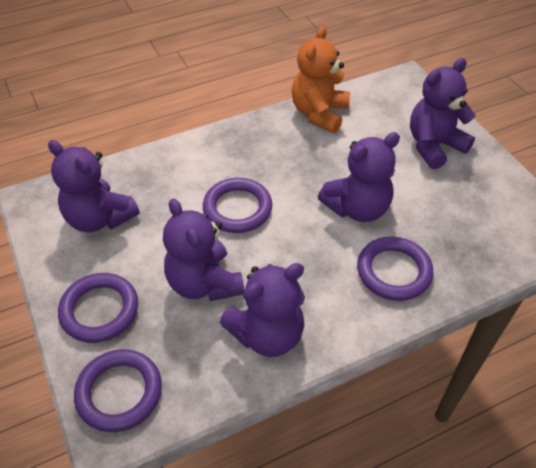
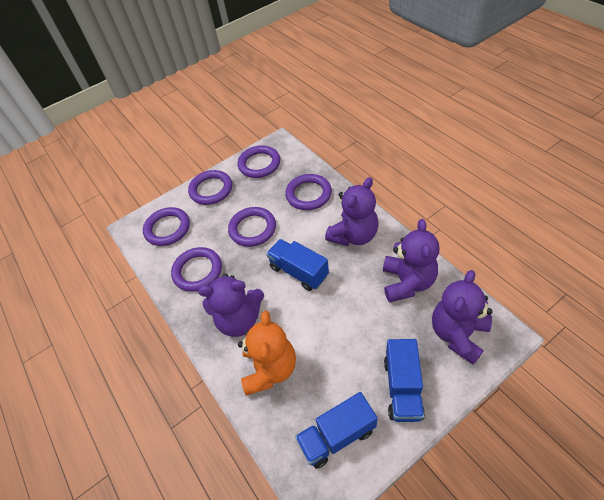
blue truck: none = 0 -> [266,239,329,291] [295,392,378,469] [384,339,425,422] = 3
purple ring: [58,273,138,343] [74,349,162,432] [203,178,272,233] [357,237,433,301] = 4 -> [143,207,190,246] [171,247,222,292] [188,170,232,205] [228,207,276,247] [238,145,280,178] [285,174,332,210] = 6
purple teddy bear: [48,140,140,232] [163,198,245,301] [220,263,305,357] [318,132,400,222] [410,58,476,169] = 5 -> [198,274,264,337] [325,177,379,246] [383,219,439,303] [432,270,493,365] = 4

